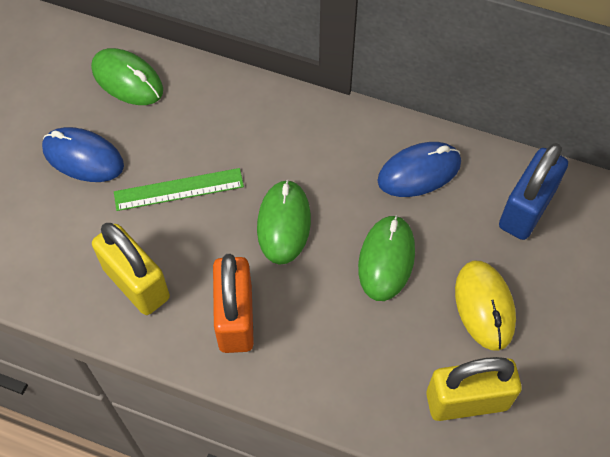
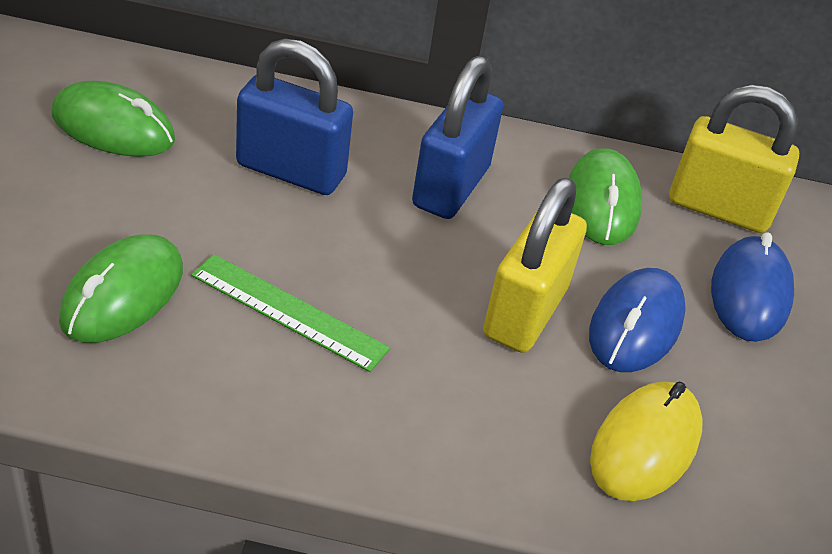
blue padlock: [499,143,568,240] = 1 -> [236,38,353,195] [412,56,503,219] = 2
orange padlock: [213,254,254,353] = 1 -> none = 0

